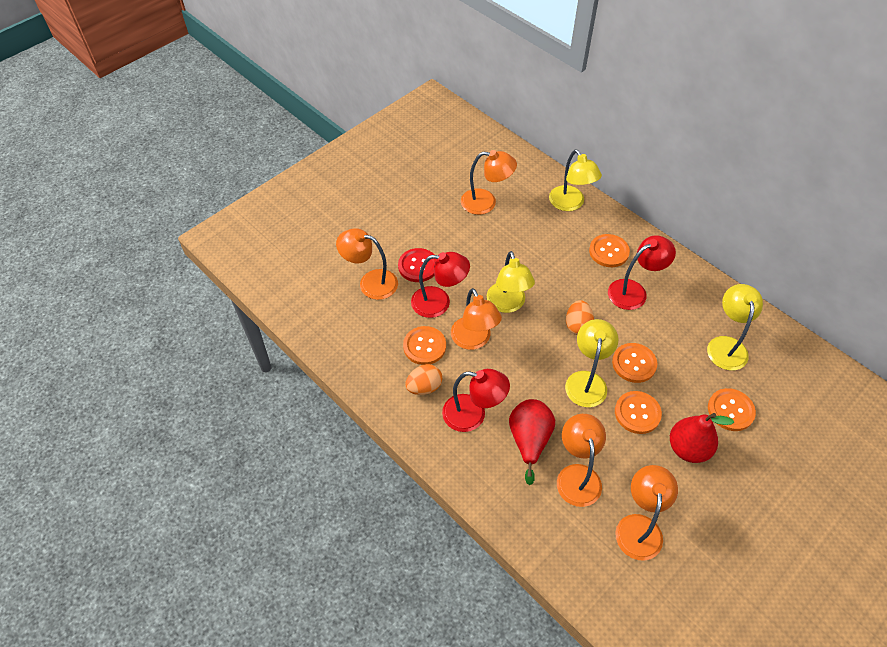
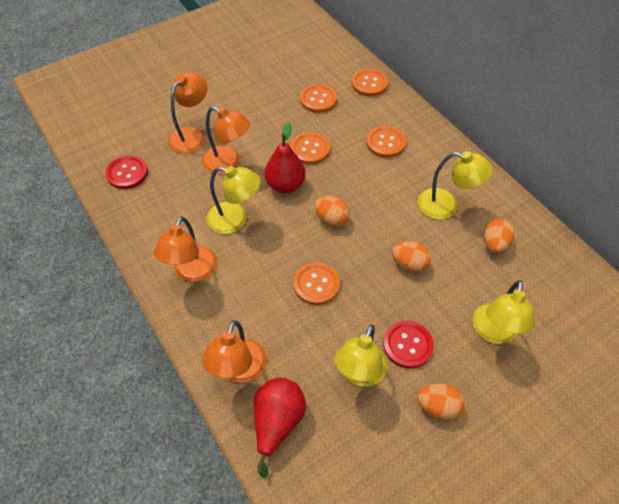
orange egg: [405,364,442,395] [566,300,594,335] = 2 -> [315,196,350,227] [392,241,431,273] [417,383,464,420] [484,219,515,253] = 4
orange lamp: [336,228,398,300] [451,288,502,350] [461,150,517,215] [557,414,606,507] [615,465,678,561] = 5 -> [154,216,217,282] [168,72,207,154] [202,106,250,174] [202,320,266,383] = 4
red button: [398,248,437,282] = 1 -> [106,155,148,189] [383,320,434,369] = 2
red lamp: [411,252,470,318] [442,369,510,432] [608,235,676,310] = 3 -> none = 0

